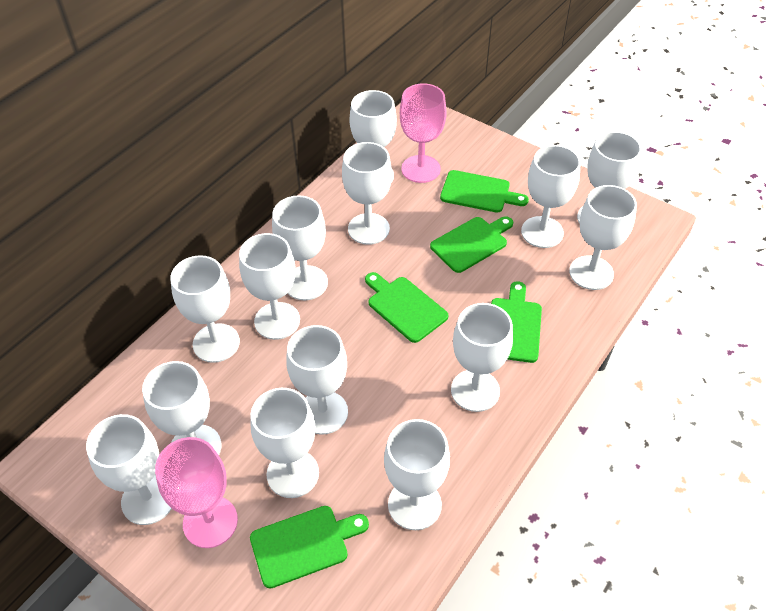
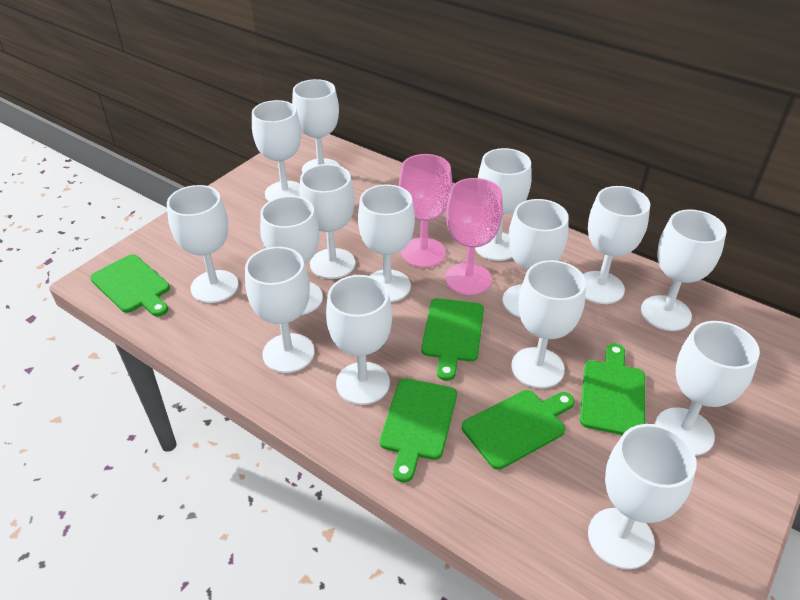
white goblet: [86,414,172,525] [142,361,221,455] [170,255,240,363] [239,233,300,340] [250,388,319,498] [272,195,328,300] [286,325,348,435] [342,142,392,245] [349,90,397,183] [384,419,450,530] [451,303,513,412] [521,145,581,248] [569,185,637,290] [577,131,642,223] = 14 -> [167,185,238,303] [245,247,315,373] [252,100,301,201] [260,196,323,315] [292,79,340,173] [299,164,355,279] [326,275,392,405] [358,184,415,302] [475,148,532,261] [503,199,569,317] [511,260,586,388] [583,186,650,304] [588,424,697,569] [641,209,726,331] [655,321,760,456] = 15

